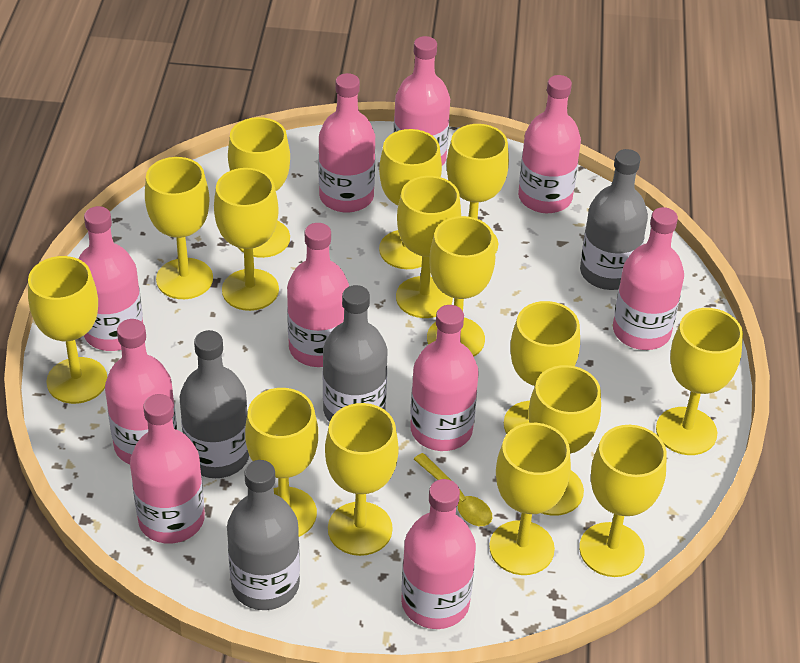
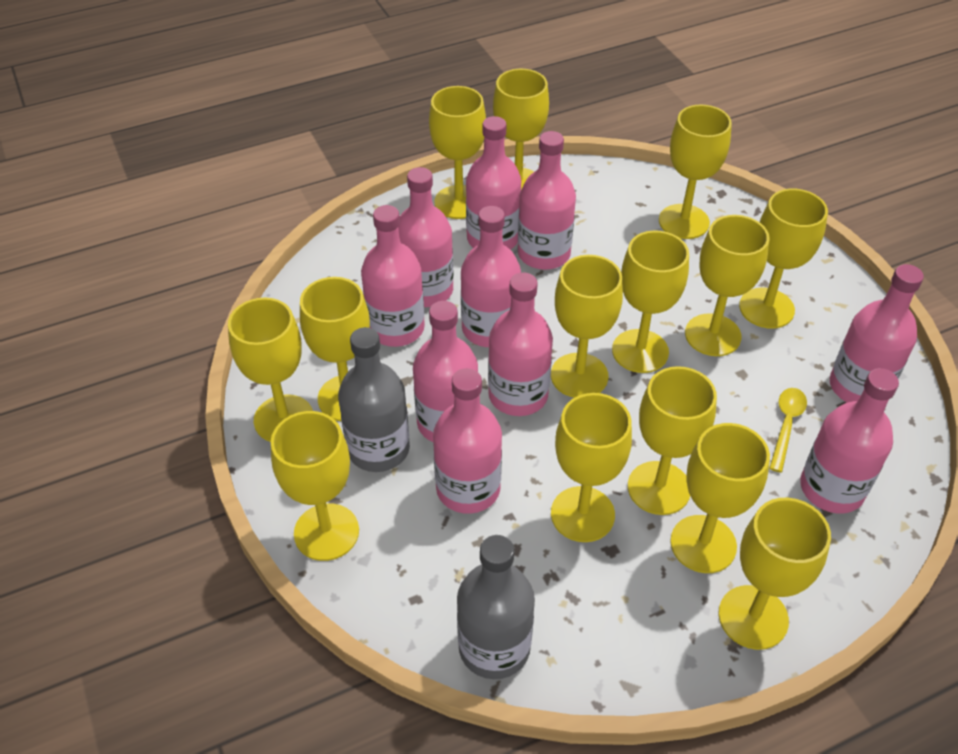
grey bottle: [180,330,249,478] [227,460,300,610] [323,285,387,422] [580,149,648,290] = 4 -> [338,327,410,472] [457,535,535,679] = 2
yellow goblet: [28,256,107,404] [145,157,213,299] [214,168,279,311] [228,117,290,258] [245,388,318,537] [325,403,399,556] [379,129,442,269] [396,176,461,318] [427,216,495,356] [447,124,509,254] [489,423,571,575] [504,301,580,434] [528,365,601,516] [579,425,667,577] [656,308,743,455] = 15 -> [228,298,313,442] [271,411,359,561] [300,277,370,421] [429,86,486,219] [493,69,549,189] [551,255,623,398] [551,393,632,542] [612,230,689,373] [628,366,717,515] [659,104,732,239] [670,423,770,573] [685,215,769,356] [719,498,831,650] [739,189,828,329] = 14

